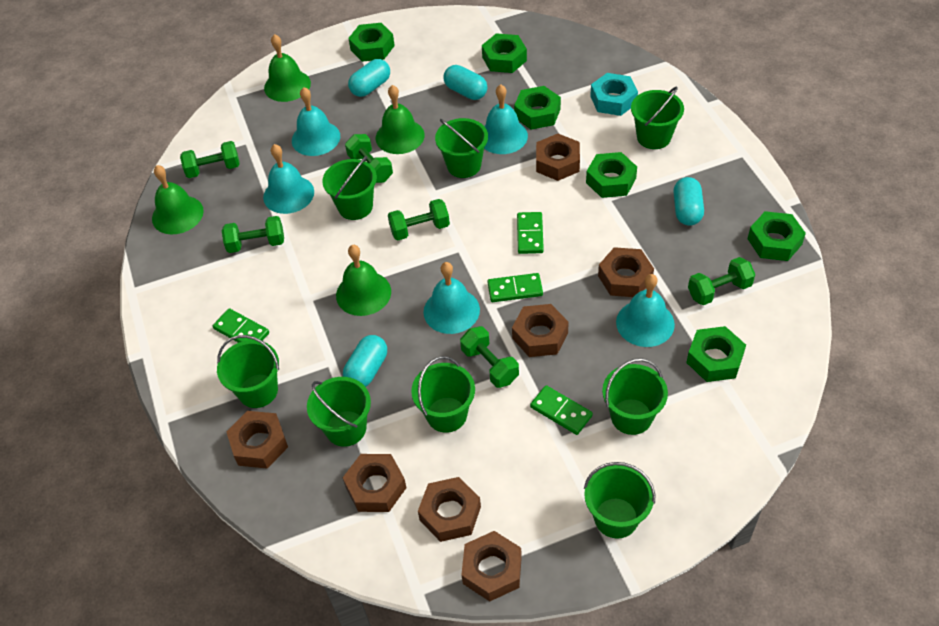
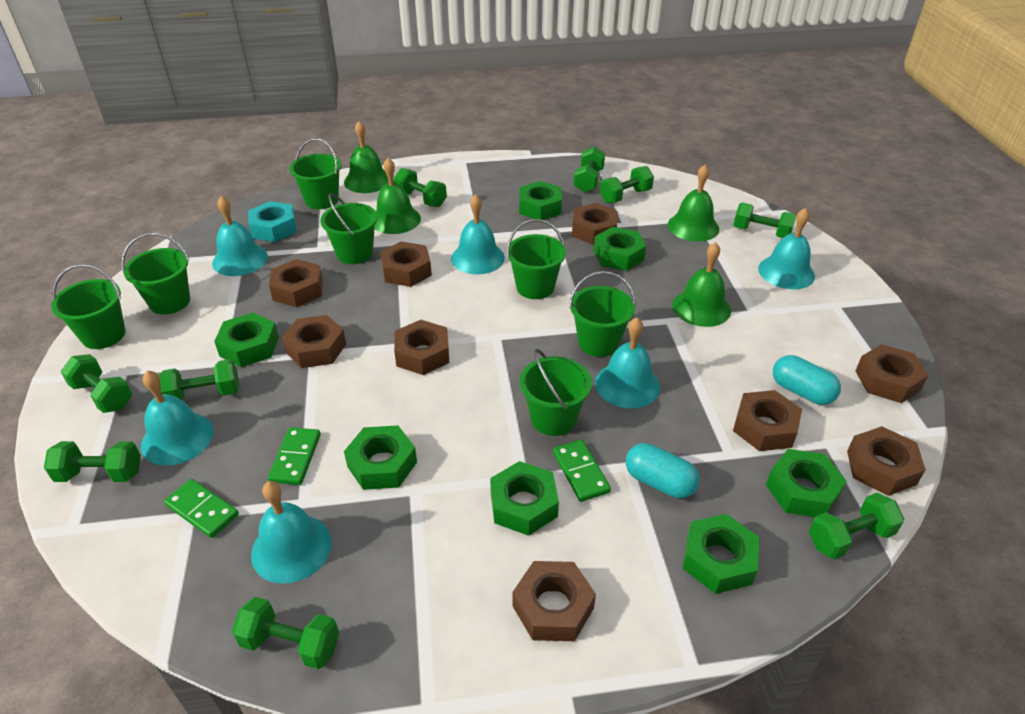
brown nut: [226,411,288,469] [343,454,407,512] [418,477,481,542] [461,531,522,602] [512,304,569,357] [536,134,580,181] [598,247,654,297] = 7 -> [269,259,323,307] [282,315,346,368] [380,241,432,287] [394,320,449,375] [513,561,596,641] [572,203,617,245] [733,390,802,451] [847,426,926,496] [856,344,929,403] = 9
green bucket: [217,335,279,408] [307,377,371,447] [322,156,377,220] [411,356,475,433] [435,118,488,178] [584,462,655,539] [602,358,668,435] [631,86,684,149] = 8 -> [51,264,125,349] [121,233,190,315] [289,138,342,209] [320,193,377,264] [507,219,566,299] [520,349,592,436] [569,271,636,357] = 7
green domino: [213,308,269,343] [488,273,543,302] [517,212,544,254] [530,385,593,435] = 4 -> [164,479,239,538] [268,427,321,485] [553,440,611,502] = 3
green dumbbell: [180,141,240,178] [222,216,284,253] [345,134,393,183] [388,199,450,240] [460,326,519,388] [688,257,755,305] = 6 -> [44,441,141,482] [60,354,132,413] [159,359,239,400] [232,597,339,669] [394,168,447,207] [574,147,605,193] [600,166,654,203] [733,203,796,238] [809,493,904,560] = 9
green nut: [348,23,395,62] [482,33,527,73] [514,86,561,130] [586,152,637,198] [686,326,746,382] [748,211,806,261] = 6 -> [214,313,279,367] [344,425,417,490] [490,461,559,536] [519,181,562,220] [594,227,646,271] [683,514,760,594] [766,449,847,517] = 7
turquoise bell: [263,144,314,214] [292,87,340,156] [423,262,480,334] [484,85,528,154] [616,274,675,347] = 5 -> [141,370,214,466] [212,196,268,276] [251,481,332,584] [451,194,505,274] [595,317,660,408] [758,208,815,289] = 6
turquoise capsule: [343,335,387,387] [348,59,390,97] [443,65,487,100] [673,177,704,226] = 4 -> [626,443,699,498] [773,355,841,405] = 2

